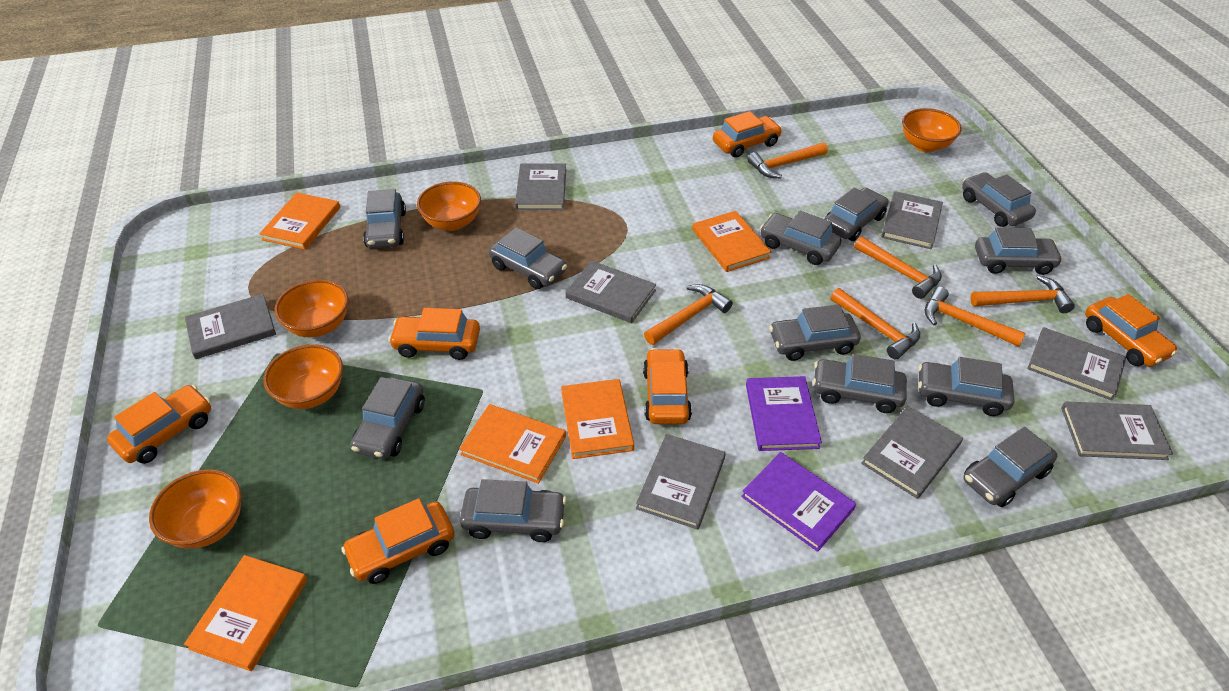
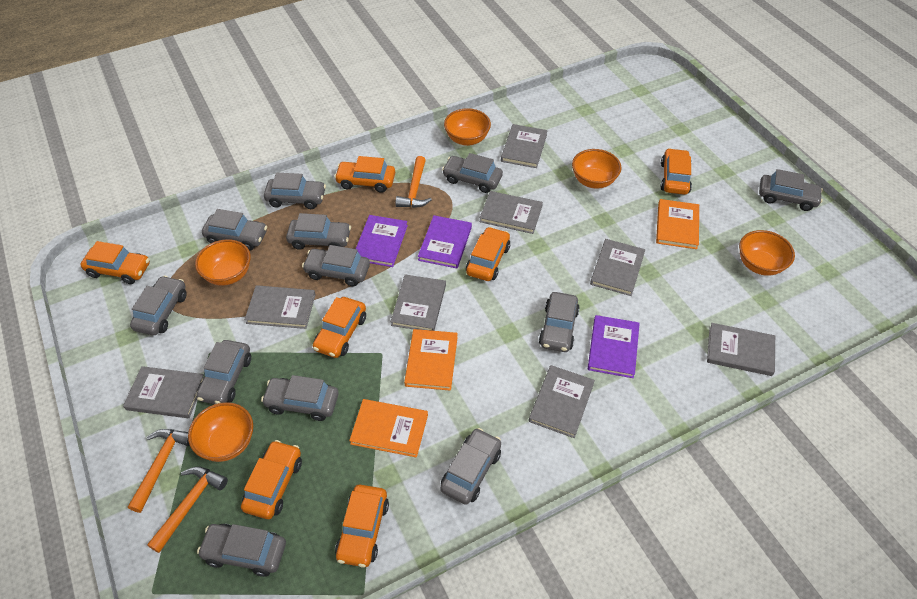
orange book: [184,555,307,671] [259,193,340,250] [459,404,566,484] [561,379,634,459] [692,211,771,272] = 5 -> [349,399,428,457] [404,329,458,391] [656,199,699,249] = 3
orange car: [107,385,211,464] [341,498,454,584] [388,308,480,360] [643,348,692,424] [713,111,782,158] [1085,294,1178,367] = 6 -> [80,241,150,284] [241,440,302,519] [313,297,366,358] [334,156,395,193] [335,485,389,567] [466,227,510,281] [660,148,692,195] = 7
orange hammer: [644,284,733,345] [747,142,828,178] [830,288,920,359] [854,236,942,299] [925,286,1026,347] [970,275,1075,313] = 6 -> [128,429,190,513] [147,467,228,553] [395,156,432,208] = 3
purple book: [741,452,856,552] [746,376,822,451] = 2 -> [356,215,408,267] [418,215,472,268] [588,315,640,378] = 3

